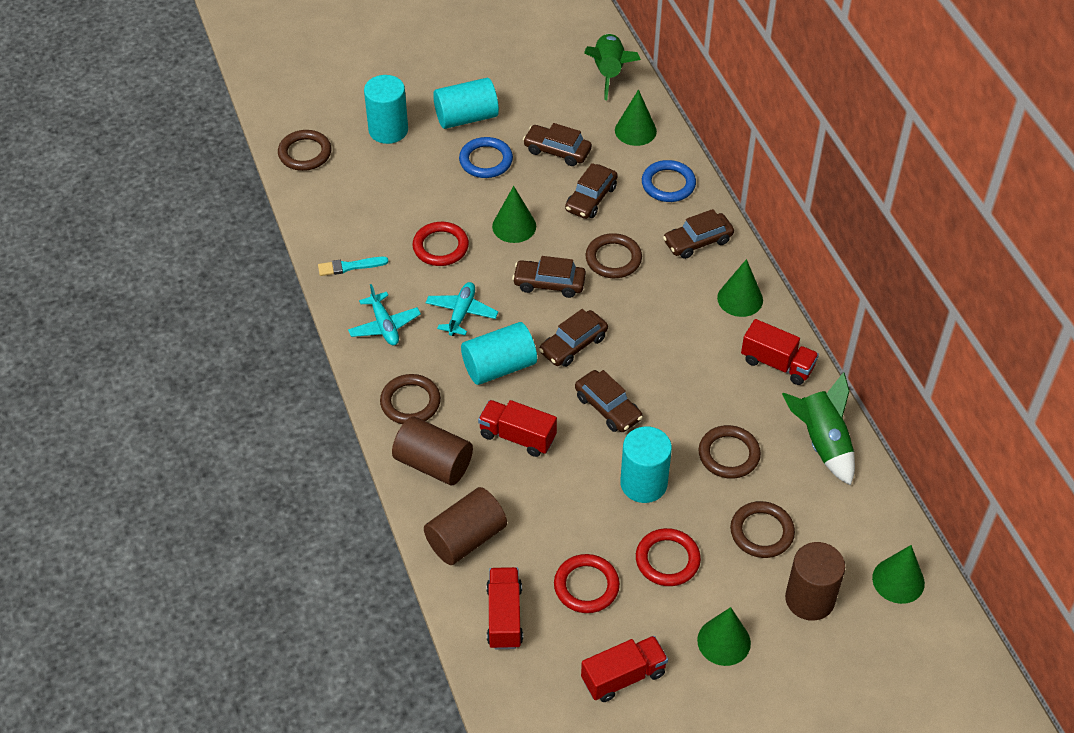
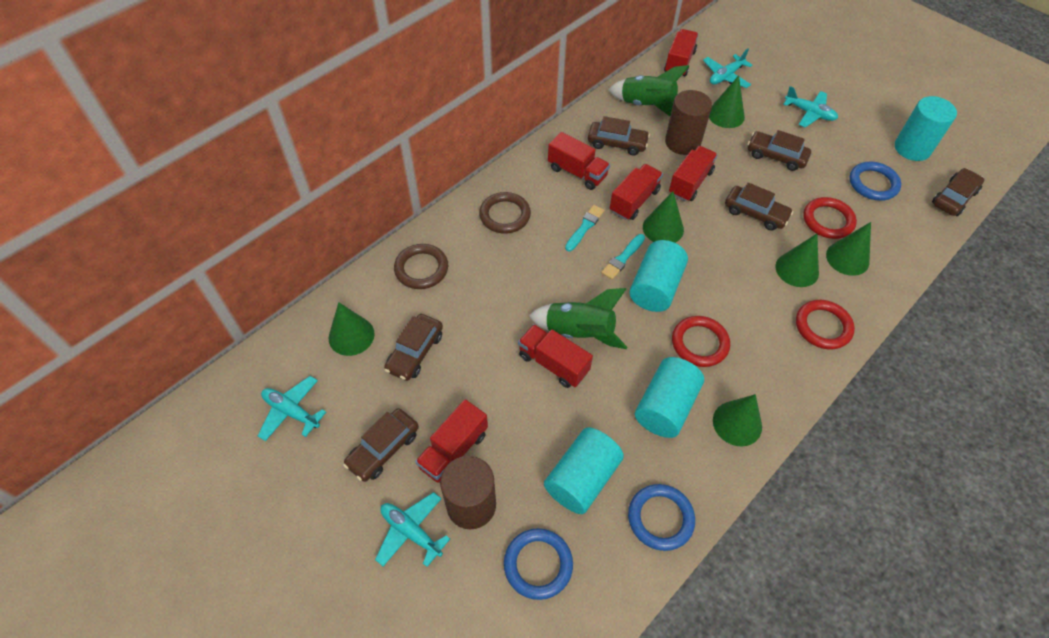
blue ring: [459,137,513,178] [642,160,696,202] = 2 -> [504,528,573,600] [628,484,695,551] [849,162,901,201] = 3
brown cylinder: [392,417,473,485] [424,487,507,565] [785,542,845,621] = 3 -> [440,456,496,529] [665,90,712,155] = 2
brown ring: [278,130,331,171] [380,374,441,424] [585,233,642,278] [699,425,761,479] [730,501,795,558] = 5 -> [394,244,448,289] [479,192,531,234] = 2
green cone: [492,186,536,243] [615,90,657,146] [697,607,751,666] [717,259,763,317] [872,545,925,604] = 5 -> [329,302,374,356] [643,191,684,243] [709,75,745,128] [713,394,762,446] [775,234,819,287] [826,222,871,276] = 6
red truck: [478,400,557,457] [486,567,523,649] [581,636,668,702] [741,319,819,385] = 4 -> [415,399,488,483] [518,324,593,388] [548,132,610,190] [610,164,663,220] [664,29,698,76] [669,146,718,202] = 6
turquoise brush: [318,257,388,276] = 1 -> [565,205,605,252] [601,234,645,280] = 2
turquoise plane: [348,284,421,345] [426,282,498,336] = 2 -> [258,376,326,441] [375,492,450,567] [703,49,752,88] [783,86,838,127] = 4

